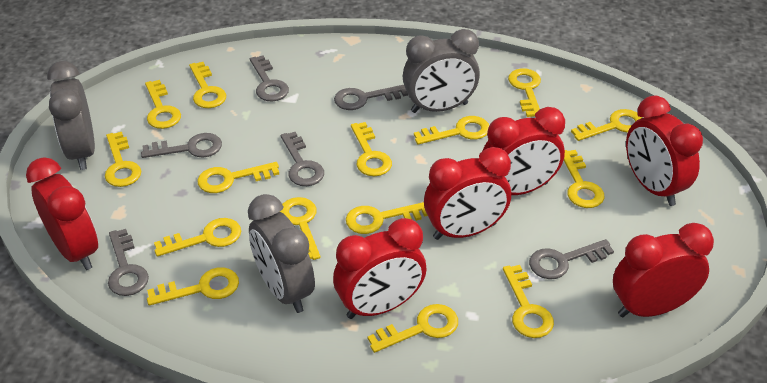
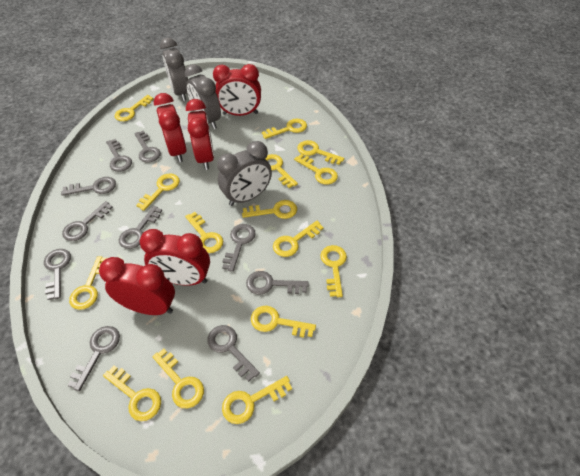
grey key: [108,229,149,296] [141,133,222,158] [250,55,289,101] [281,132,324,186] [334,85,408,110] [529,239,614,279] = 6 -> [44,249,71,300] [61,177,116,196] [62,201,113,241] [68,326,120,391] [106,139,132,172] [119,206,162,249] [134,131,161,163] [207,325,260,382] [222,224,256,272] [246,271,309,294] = 10
red clock: [26,157,98,270] [333,218,427,319] [424,147,511,240] [482,107,565,195] [613,223,714,318] [626,96,703,206] = 6 -> [99,257,175,315] [140,229,210,286] [154,93,187,163] [186,99,214,170] [213,64,261,116] = 5

